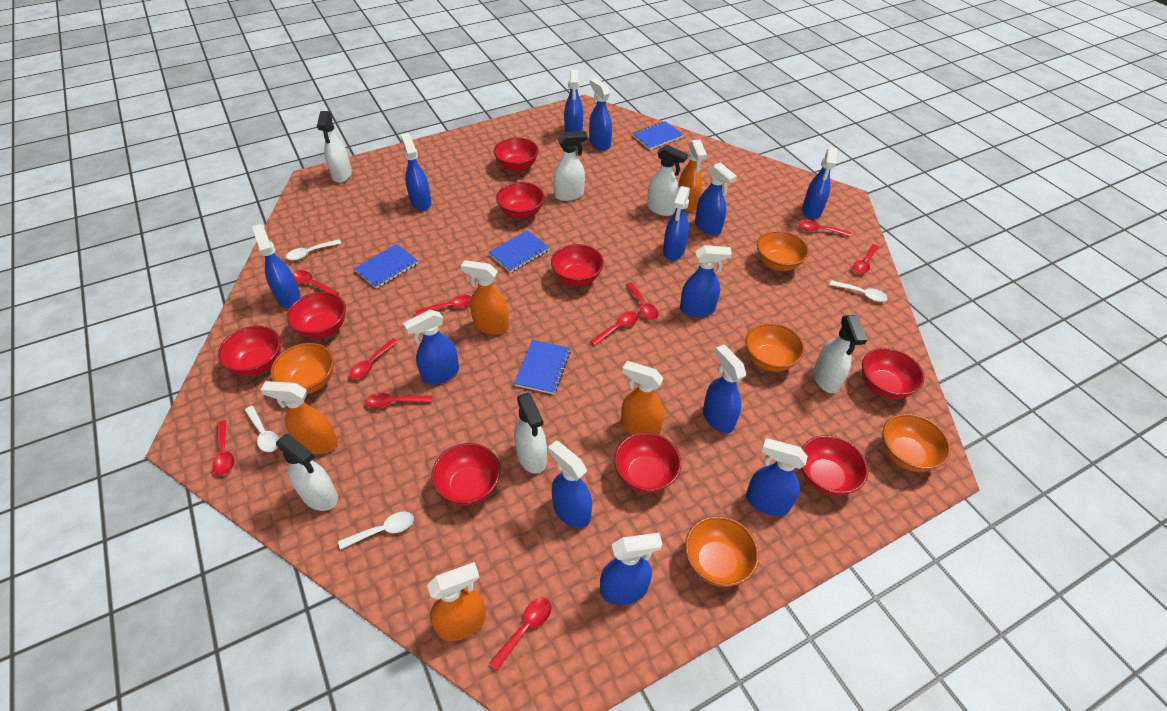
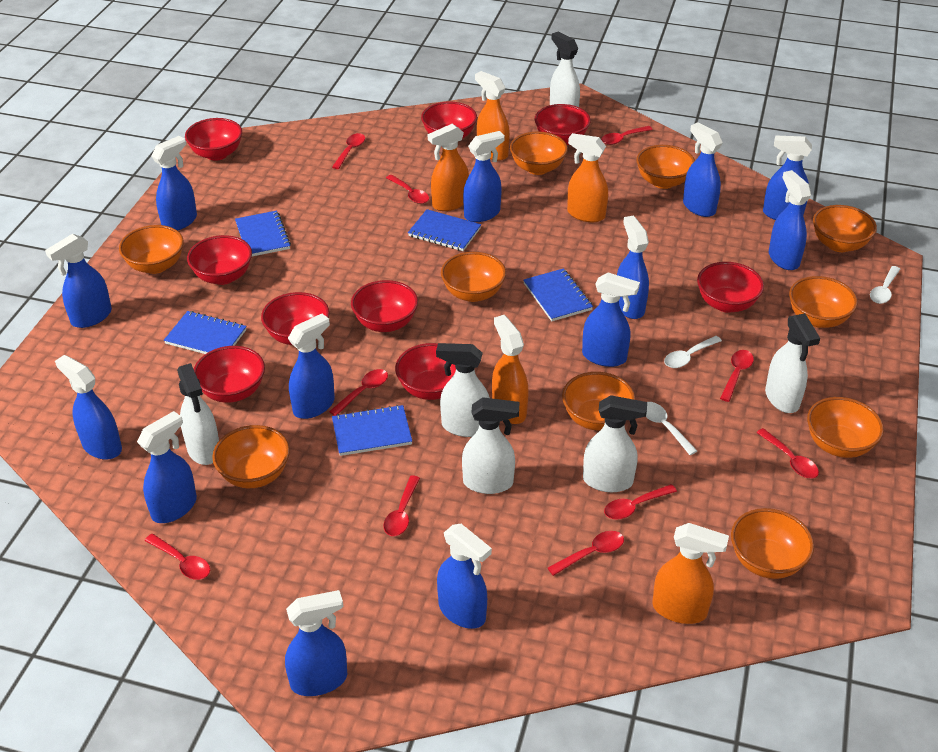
blue notebook: [354,244,418,289] [488,230,550,273] [514,340,571,394] [632,121,683,150] = 4 -> [164,311,247,354] [235,211,291,256] [332,405,412,456] [408,209,481,251] [523,268,593,321] = 5
orange bowl: [271,343,334,394] [685,516,759,587] [745,323,805,372] [757,231,809,271] [882,414,951,472] = 5 -> [119,225,184,274] [212,425,290,488] [441,252,506,302] [510,131,568,175] [562,372,635,431] [636,145,695,189] [731,508,814,579] [789,276,858,328] [807,397,884,458] [813,205,877,252] = 10
white spoon: [245,406,279,452] [286,239,341,260] [338,512,414,550] [829,280,888,302] = 4 -> [646,402,697,455] [664,336,722,368] [870,266,900,304] = 3

